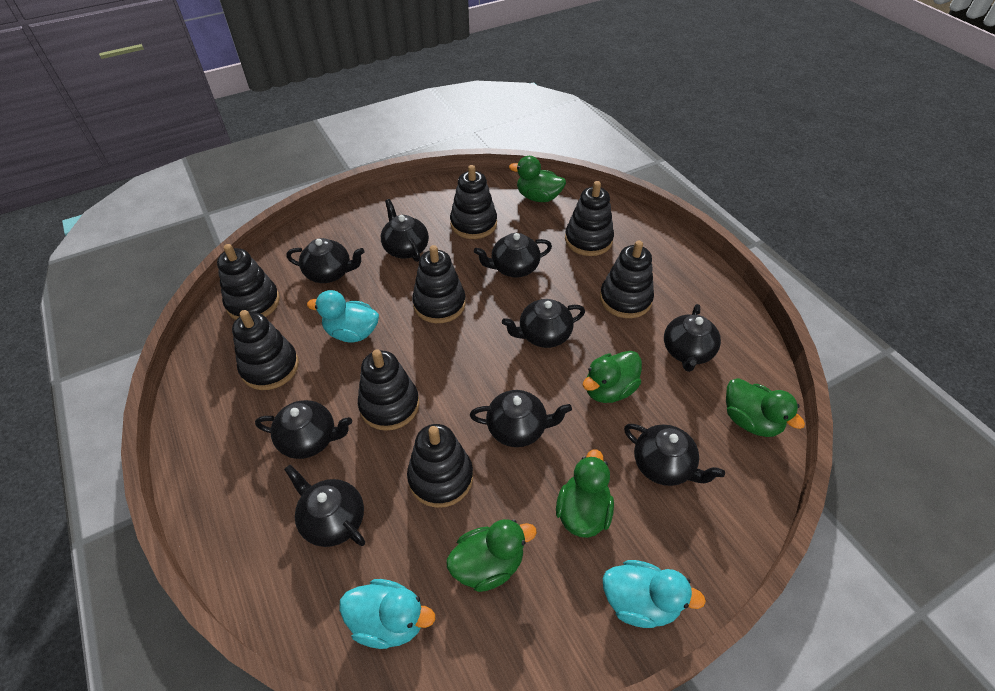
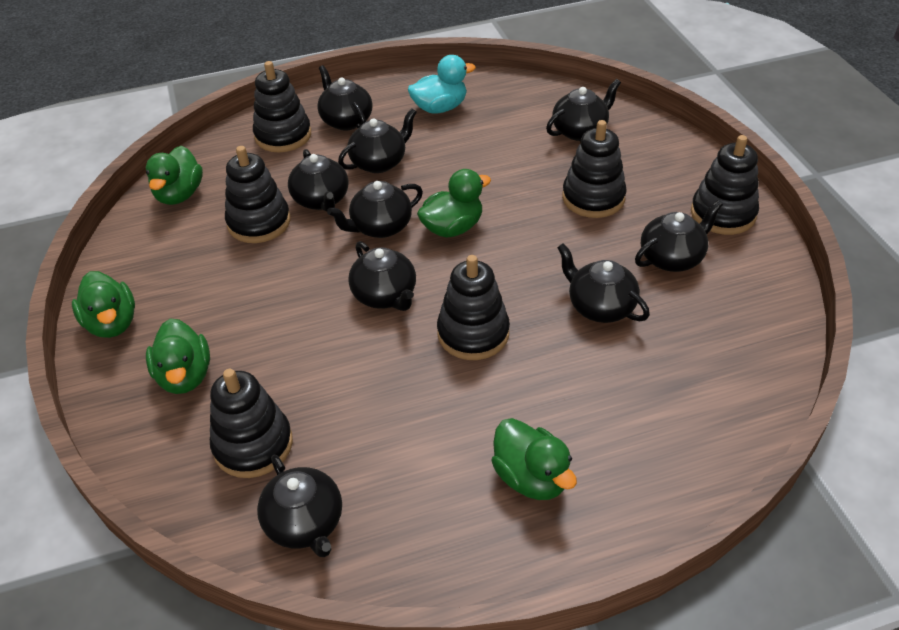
black stacking toy: [217,244,280,320] [232,310,299,390] [358,350,419,431] [407,424,473,508] [412,245,466,323] [450,165,497,239] [565,181,614,256] [600,240,654,318] = 8 -> [210,369,293,478] [225,146,290,243] [253,61,311,152] [437,255,510,360] [562,120,627,218] [691,135,759,235] = 6
turquoise duck: [307,290,379,343] [339,579,435,649] [603,560,706,628] = 3 -> [408,55,476,114] = 1

